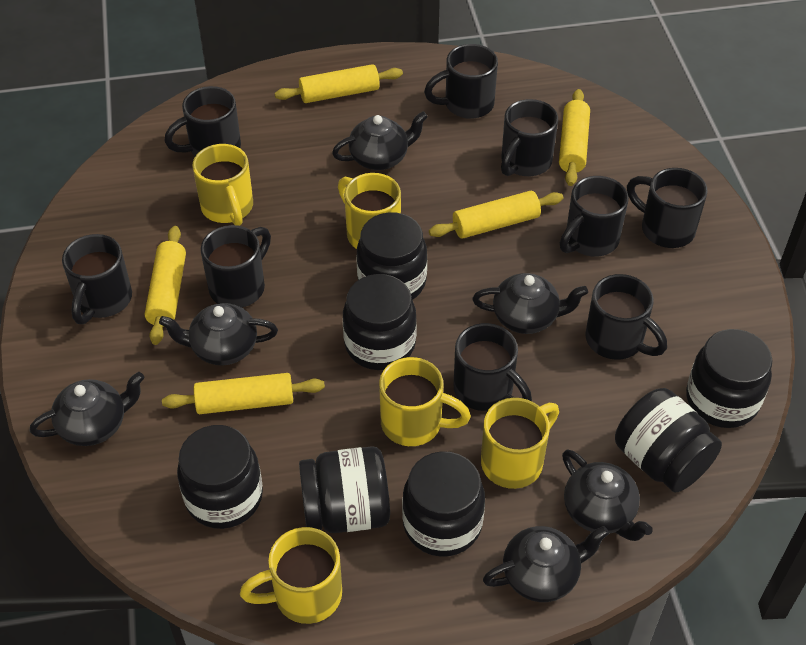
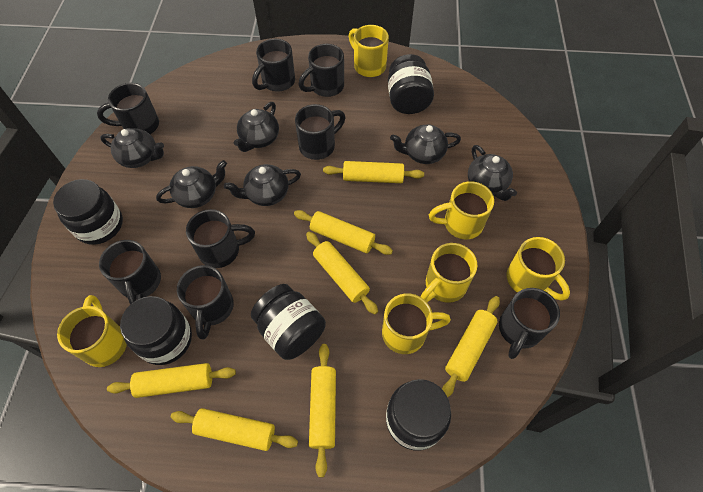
black jar: [177,425,263,529] [299,446,390,533] [343,274,417,370] [357,212,427,300] [402,451,485,557] [615,388,722,492] [686,329,773,428] = 7 -> [53,179,123,245] [120,296,192,365] [251,284,326,360] [386,379,451,450] [388,54,434,114] = 5
black mug: [62,234,132,324] [164,86,241,156] [201,225,271,308] [424,44,498,119] [454,323,532,411] [501,99,558,176] [560,176,629,256] [585,274,667,360] [627,168,708,248] = 9 -> [97,83,159,134] [99,240,161,304] [177,265,234,339] [186,209,255,268] [252,39,295,92] [295,104,345,160] [299,44,344,97] [499,288,560,359] = 8
yellow mug: [192,144,253,226] [240,527,342,624] [338,173,401,249] [379,357,471,446] [481,398,559,489] = 5 -> [57,295,127,367] [349,25,389,77] [382,293,451,354] [421,243,477,303] [429,181,494,239] [506,237,570,301] = 6
yellow rolling pin: [145,226,186,345] [162,373,325,414] [275,64,403,103] [429,191,563,239] [559,89,590,186] = 5 -> [107,363,236,398] [171,408,298,451] [294,210,393,255] [306,232,378,314] [309,344,336,477] [323,161,424,183] [442,296,500,397] = 7

